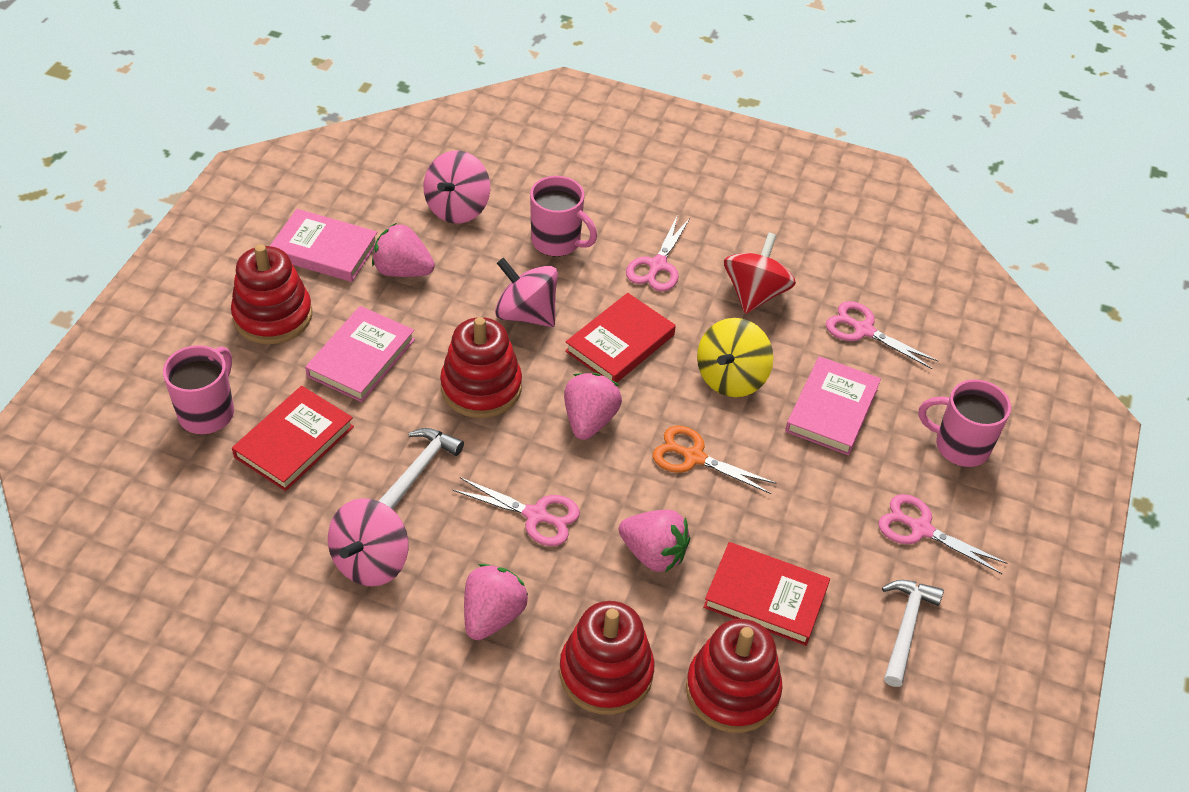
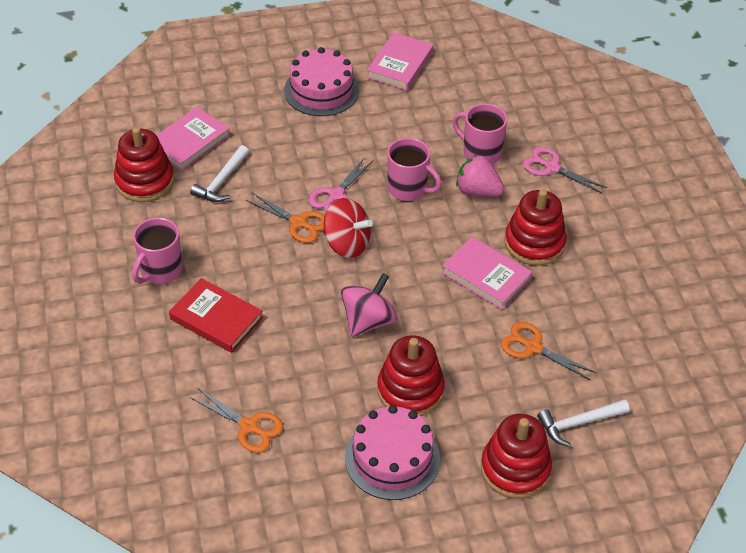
orange scissors: [653,425,777,494] = 1 -> [190,388,283,453] [246,193,325,243] [501,322,596,380] = 3
pink cake: none = 0 -> [284,47,359,116] [345,405,440,500] = 2
pink scissors: [453,477,580,546] [626,215,690,291] [826,301,938,369] [879,494,1007,574] = 4 -> [309,157,374,211] [523,147,607,193] = 2
pink spinning top: [328,498,408,587] [423,151,490,224] [495,258,558,327] = 3 -> [341,273,397,337] = 1
pink strawberry: [372,223,435,277] [464,564,528,640] [564,373,622,440] [619,510,690,572] = 4 -> [456,155,504,197] = 1
red book: [232,386,354,491] [565,293,676,383] [703,542,830,646] = 3 -> [169,278,263,353] = 1
yellow spinning top: [697,318,773,397] = 1 -> none = 0

